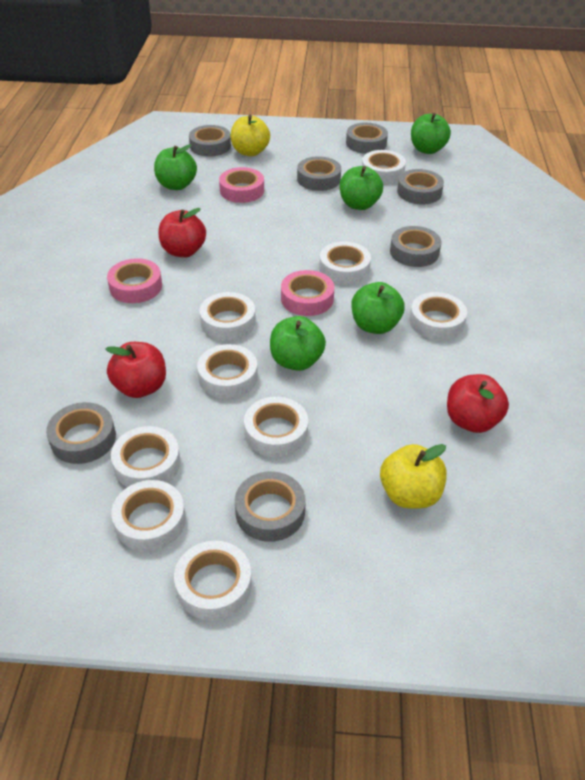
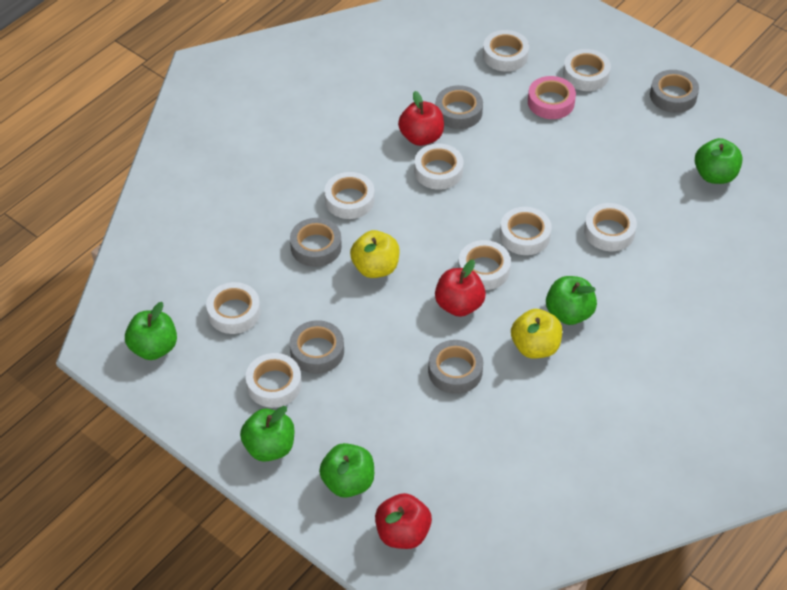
grey tape: [46,402,116,464] [189,125,231,157] [235,471,306,542] [297,156,341,191] [346,123,388,154] [390,226,441,267] [397,169,444,205] = 7 -> [290,218,342,267] [290,320,344,374] [428,340,483,394] [436,85,483,129] [650,70,699,113] = 5
pink tape: [107,258,162,303] [219,167,264,203] [281,270,334,316] = 3 -> [528,76,576,119] = 1

